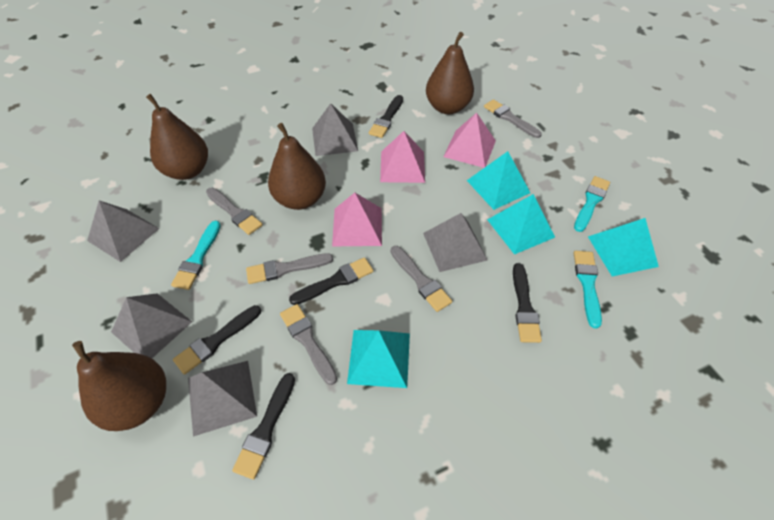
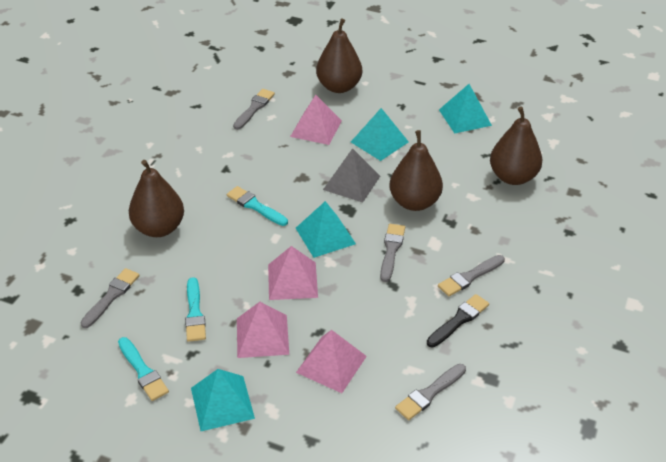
black brush: [173,305,261,375] [232,373,295,480] [289,257,373,305] [369,95,403,138] [513,263,542,343] = 5 -> [427,294,489,347] = 1
grey pyramid: [87,200,160,262] [111,293,192,358] [188,361,257,436] [312,103,358,156] [423,213,487,272] = 5 -> [323,148,380,203] = 1
pink pyramid: [332,193,382,246] [380,131,425,183] [443,113,496,168] = 3 -> [237,302,289,358] [268,246,318,300] [290,95,342,145] [296,330,367,393] = 4

